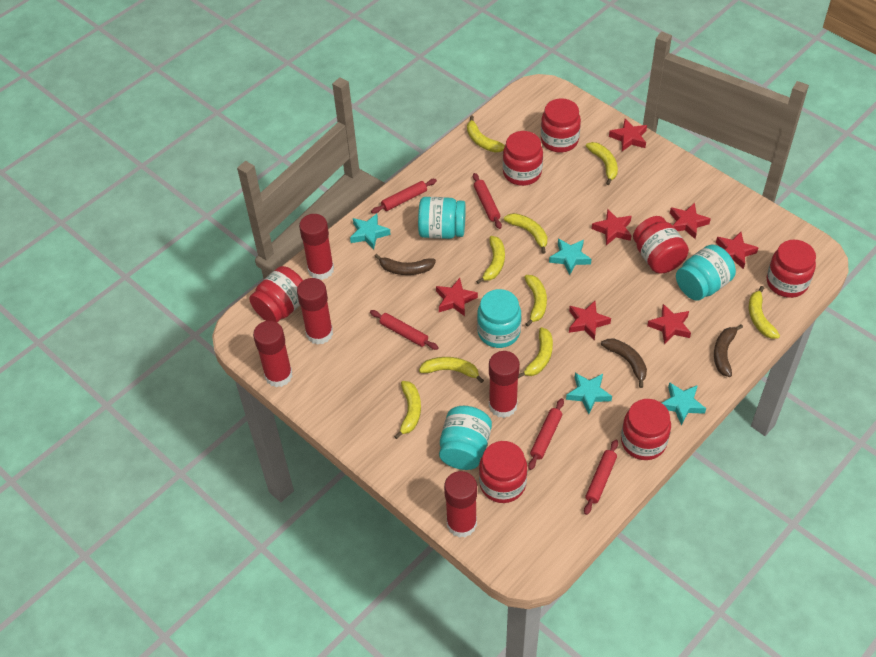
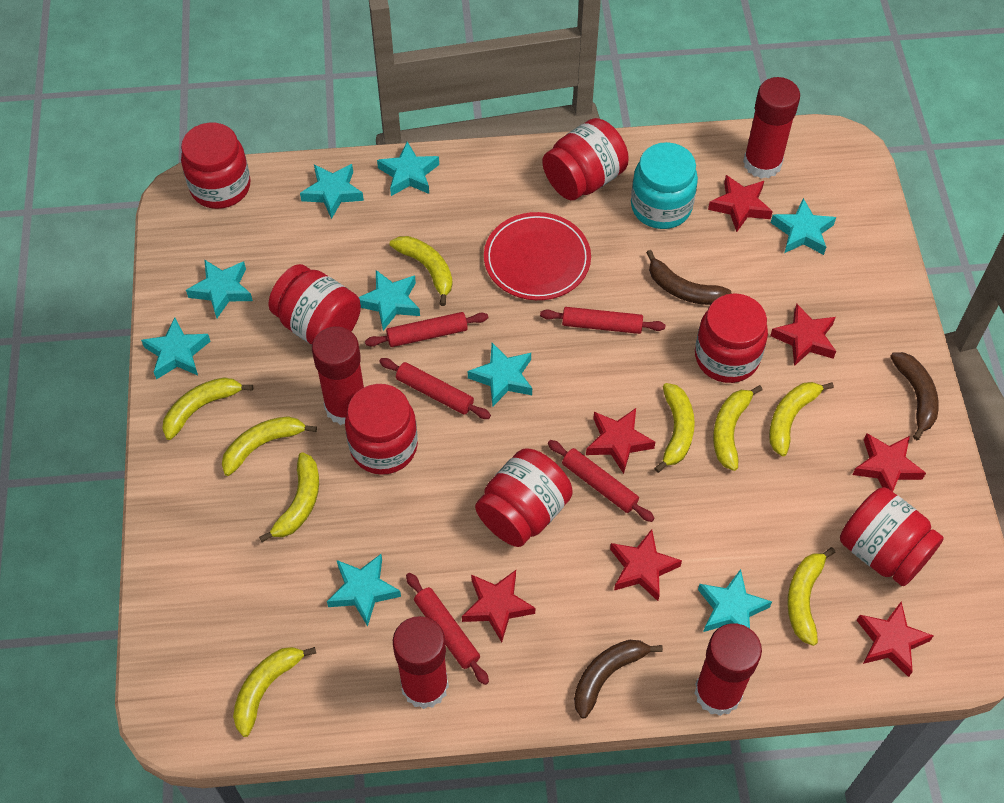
red glue stick: [253,321,293,387] [297,278,333,345] [299,214,334,280] [444,471,477,538] [489,351,520,418] = 5 -> [312,326,364,425] [393,616,449,709] [695,624,762,716] [743,77,800,179] = 4
red plate: none = 0 -> [484,212,591,300] = 1
turquoise jar: [418,197,466,239] [439,406,492,470] [477,289,521,348] [676,244,736,301] = 4 -> [631,142,698,229] = 1
turquoise star: [350,214,391,250] [549,239,592,275] [566,373,612,414] [662,382,706,425] = 4 -> [141,317,211,379] [186,259,253,318] [300,164,364,219] [327,554,401,626] [359,270,420,331] [377,142,439,196] [468,343,532,406] [698,569,772,632] [771,198,836,255] = 9

